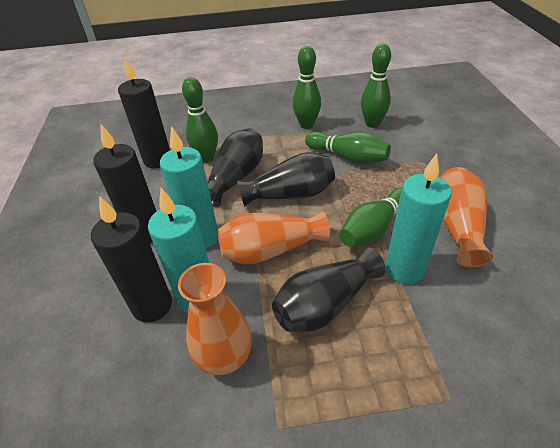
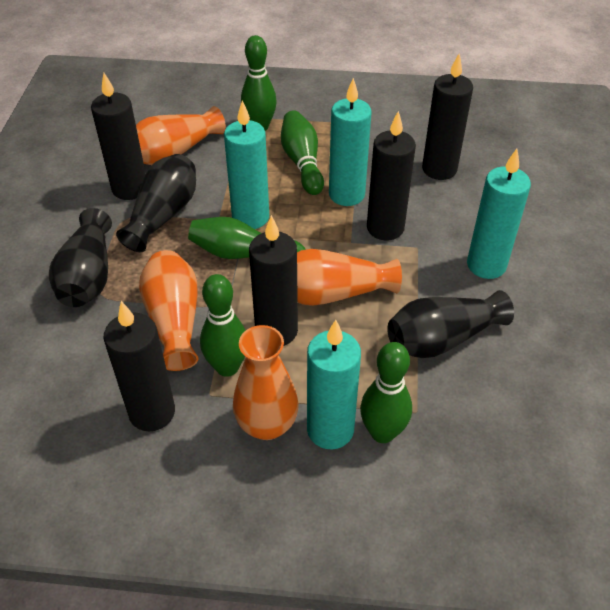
black candle: [91,196,172,323] [93,123,157,243] [118,58,170,168] = 3 -> [91,73,146,200] [104,301,175,431] [249,215,298,346] [367,111,416,241] [422,53,473,180] = 5
orange vase: [178,263,252,375] [218,212,330,264] [441,167,493,268] = 3 -> [136,106,226,165] [139,250,198,371] [233,325,299,440] [297,249,402,306] = 4
turquoise candle: [148,188,209,313] [160,126,218,249] [385,154,451,284] = 3 -> [224,100,269,229] [307,320,361,449] [329,78,372,206] [467,149,531,279] = 4

